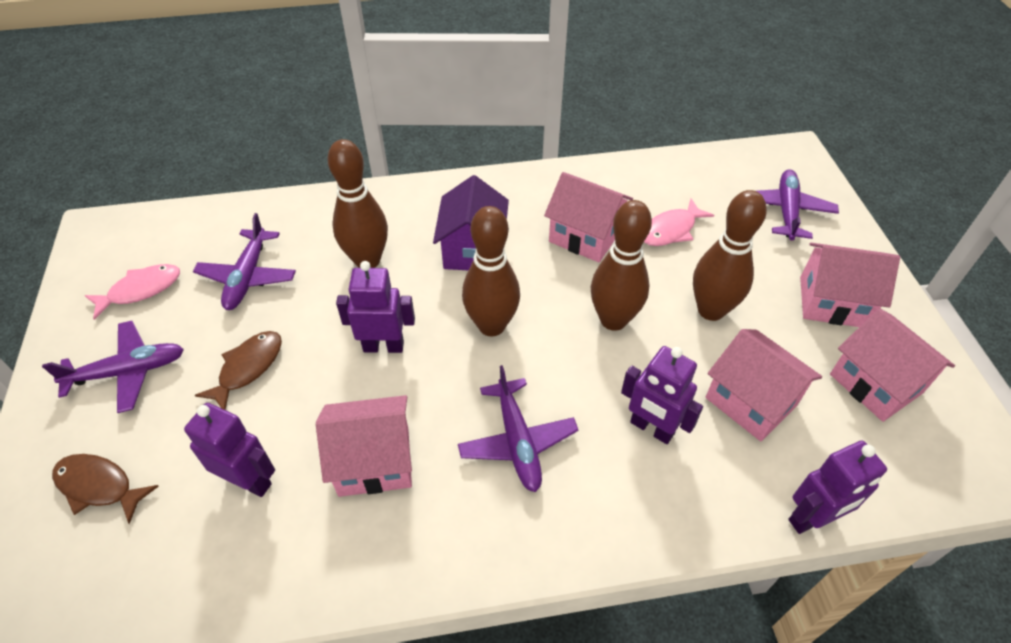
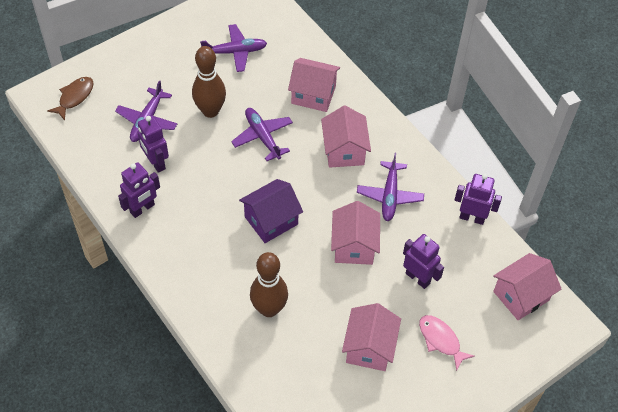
brown bowling pin: [327,139,388,268] [462,206,520,336] [591,200,652,331] [693,190,767,321] = 4 -> [192,46,226,118] [250,252,288,317] = 2
brown fish: [52,454,159,524] [195,331,282,410] = 2 -> [47,77,94,121] = 1
pink fish: [84,264,180,320] [644,199,714,246] = 2 -> [419,315,475,371] = 1

